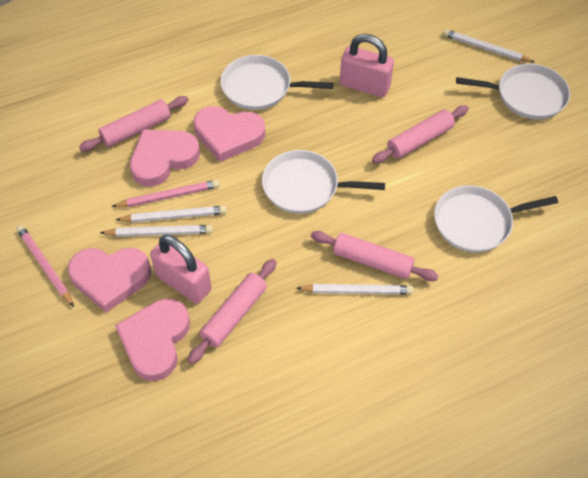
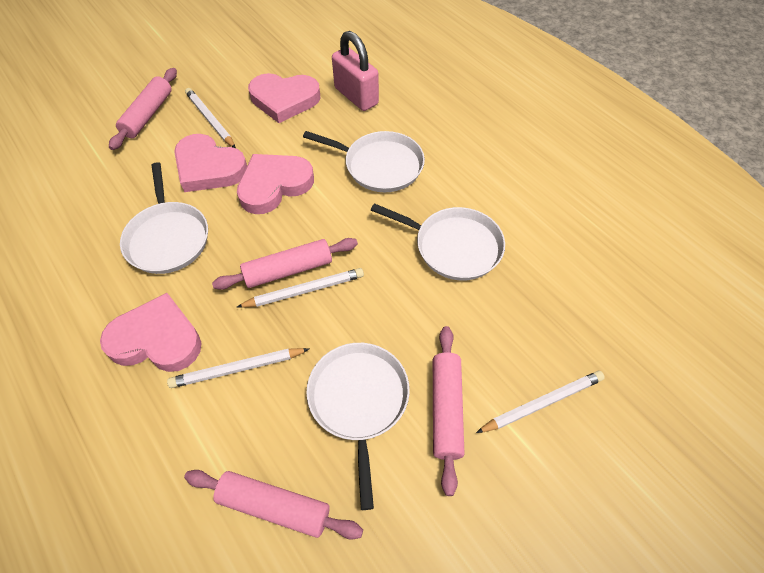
pink padlock: [150,235,212,304] [340,34,394,97] = 2 -> [332,31,379,111] = 1
pink pencil: [16,225,74,307] [111,180,220,207] = 2 -> none = 0

